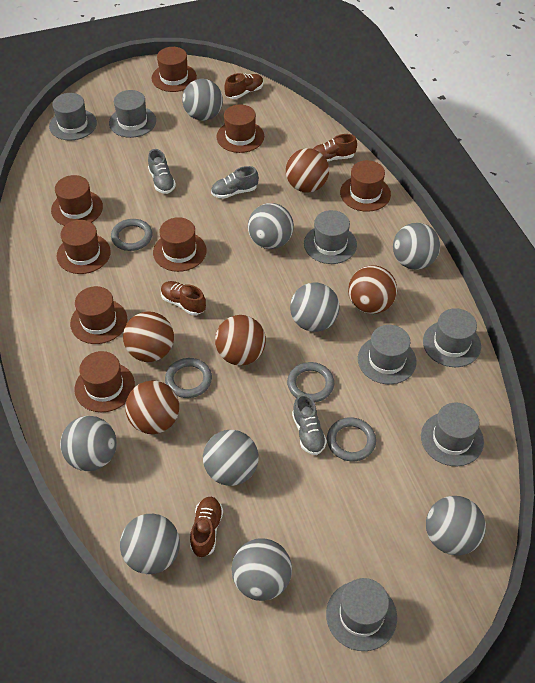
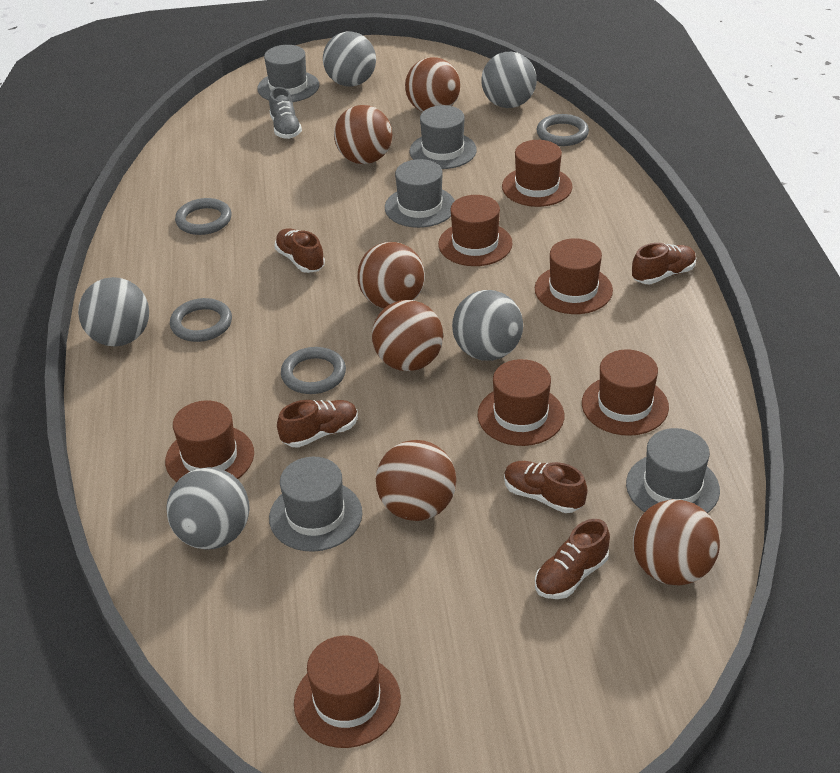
brown ball: [123,311,174,362] [125,380,179,434] [215,315,266,366] [286,148,329,193] [348,265,397,314] = 5 -> [334,105,392,164] [358,242,425,308] [372,300,443,371] [376,440,456,521] [405,57,460,112] [633,499,720,586] = 6
brown hat: [51,175,103,226] [57,220,111,274] [70,286,127,344] [74,351,135,412] [152,47,197,92] [153,217,207,272] [216,104,264,153] [340,160,391,212] = 8 -> [165,400,254,482] [294,636,401,748] [438,195,513,266] [478,359,564,446] [502,140,572,207] [535,238,613,314] [582,349,669,436] = 7
brown shoe: [161,281,206,315] [190,497,223,557] [224,73,264,99] [313,134,357,162] = 4 -> [274,228,325,273] [277,400,358,448] [504,461,587,513] [535,519,610,599] [632,243,696,284] = 5
grey ball: [60,416,117,471] [120,514,180,574] [182,79,223,121] [203,430,259,486] [232,538,292,601] [248,203,294,249] [290,283,340,332] [393,223,440,270] [426,496,486,556] = 9 -> [78,277,149,346] [166,467,250,550] [323,32,376,86] [452,290,523,361] [481,52,537,108] = 5
grey hat: [49,93,97,141] [109,90,156,138] [304,210,357,264] [326,578,397,651] [358,325,417,384] [421,403,484,466] [423,308,481,367] = 7 -> [257,45,319,102] [269,457,362,552] [385,159,455,228] [410,105,477,169] [626,428,720,513] = 5
grey shoe: [148,149,176,194] [211,166,259,199] [292,394,327,455] = 3 -> [269,87,302,139] = 1

